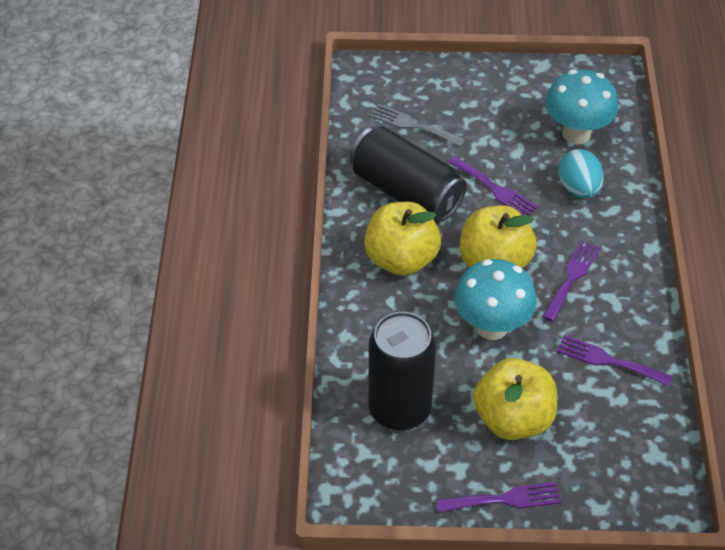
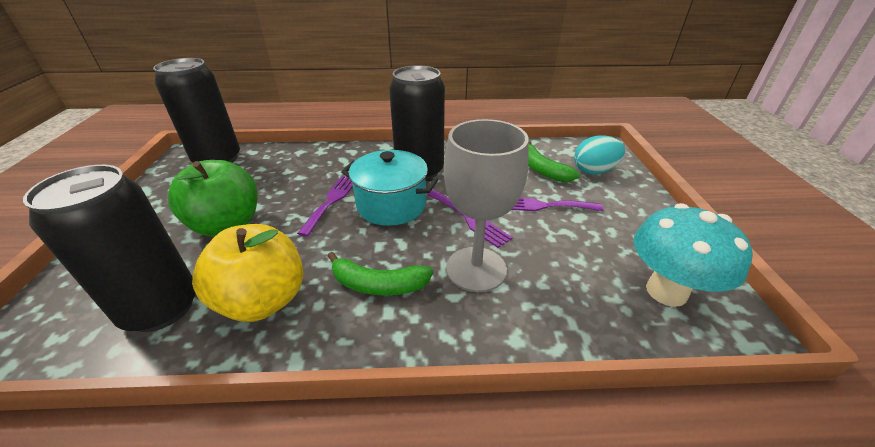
black can: [350,126,467,222] [368,312,436,430] = 2 -> [23,165,196,332] [153,58,240,163] [389,65,445,177] = 3
green apple: none = 0 -> [168,160,258,237] = 1
green banana: none = 0 -> [328,252,433,296] [528,141,580,182] = 2
grey fork: [370,104,466,147] = 1 -> none = 0
grey goblet: none = 0 -> [444,119,529,292] = 1
purple fork: [436,482,561,513] [448,156,538,215] [542,240,600,322] [557,335,673,386] = 4 -> [297,176,353,237] [427,190,513,248] [511,198,604,211] = 3
turquoise mushroom: [454,259,537,340] [545,69,618,144] = 2 -> [634,203,753,307] = 1
turquoise pot: none = 0 -> [341,150,438,226] = 1
yellow apple: [364,201,441,276] [460,205,537,269] [473,358,557,440] = 3 -> [192,224,303,322] = 1

